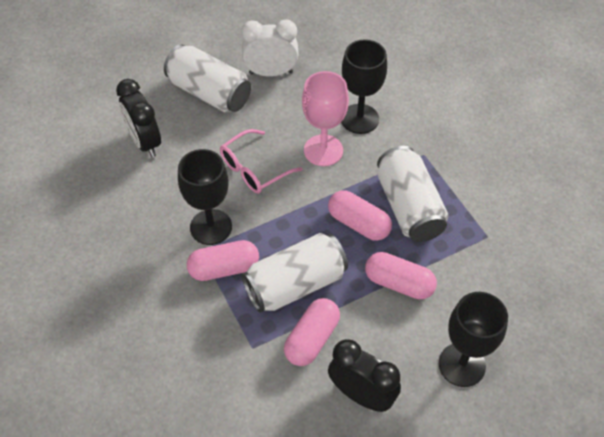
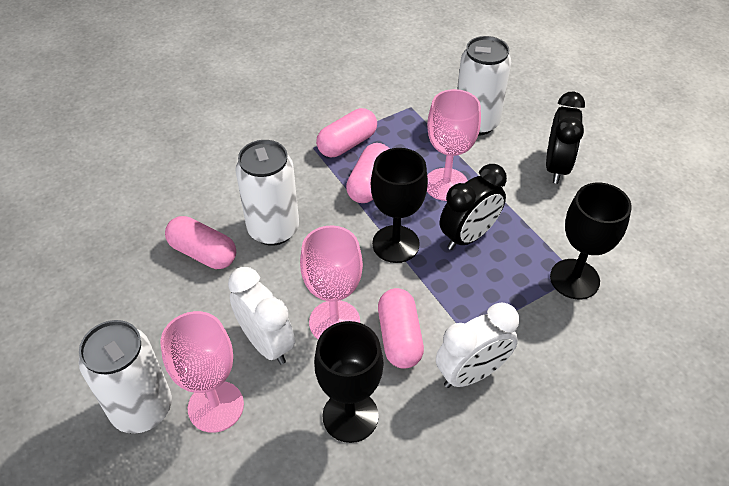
pink glasses: [220,129,302,194] = 1 -> none = 0
pink goblet: [302,71,349,166] = 1 -> [160,311,244,433] [300,225,363,339] [427,89,481,201] = 3
white clock: [241,19,298,77] = 1 -> [228,267,295,365] [436,302,519,388] = 2

